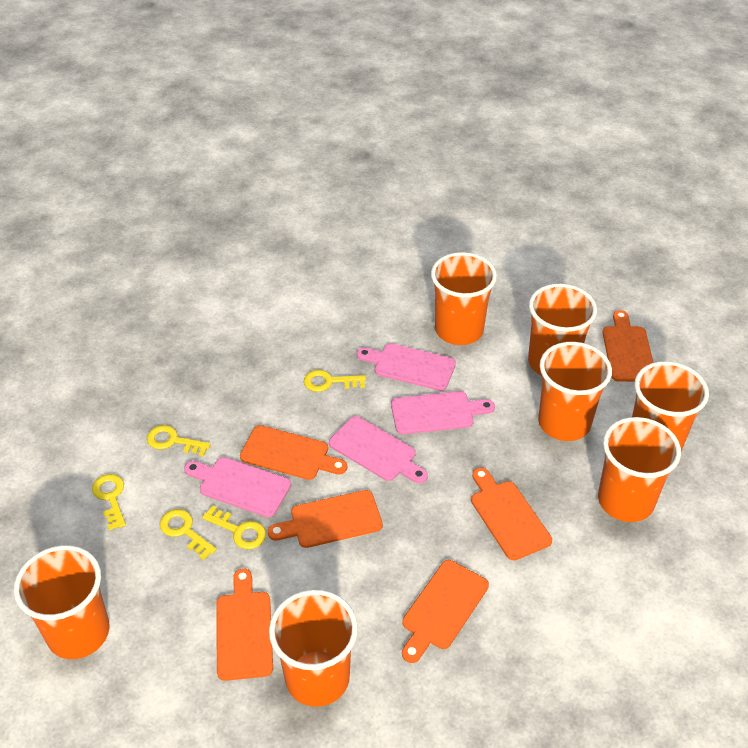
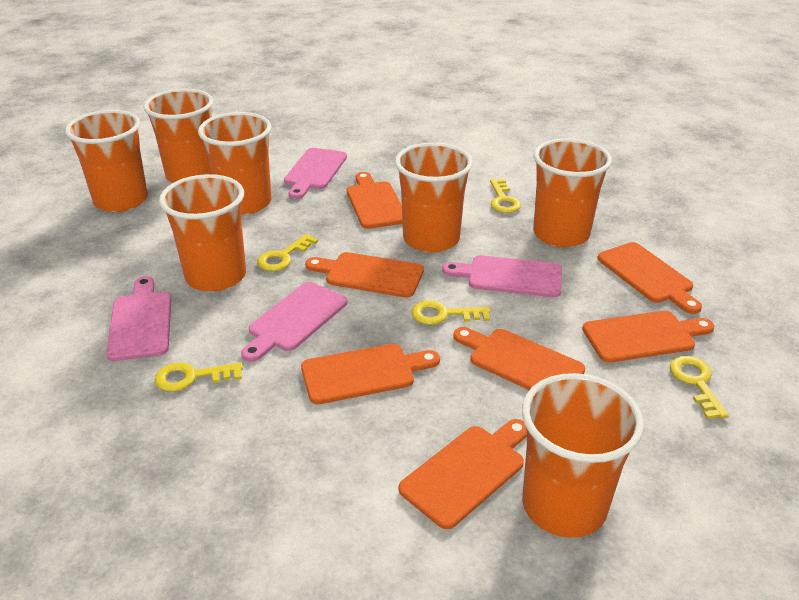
orange cutting board: [216,568,273,681] [240,425,347,480] [268,490,383,548] [402,560,489,663] [471,467,552,561] [603,310,653,382] = 6 -> [301,344,440,404] [305,252,424,298] [347,172,403,229] [399,419,527,529] [454,327,585,390] [582,311,714,363] [597,242,702,314] = 7

